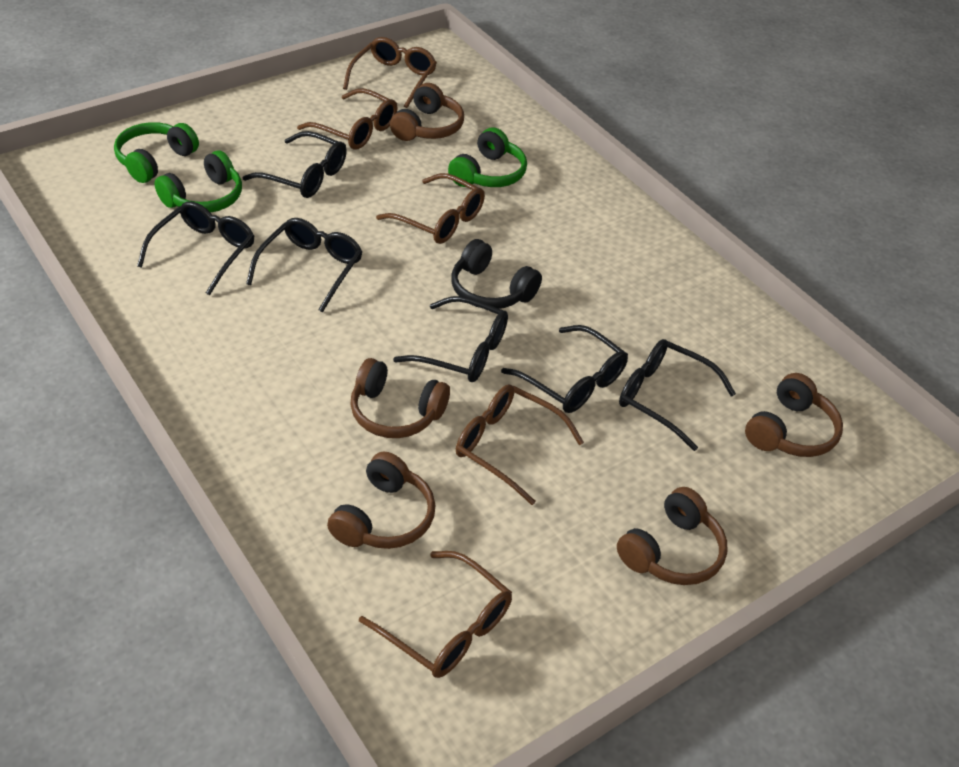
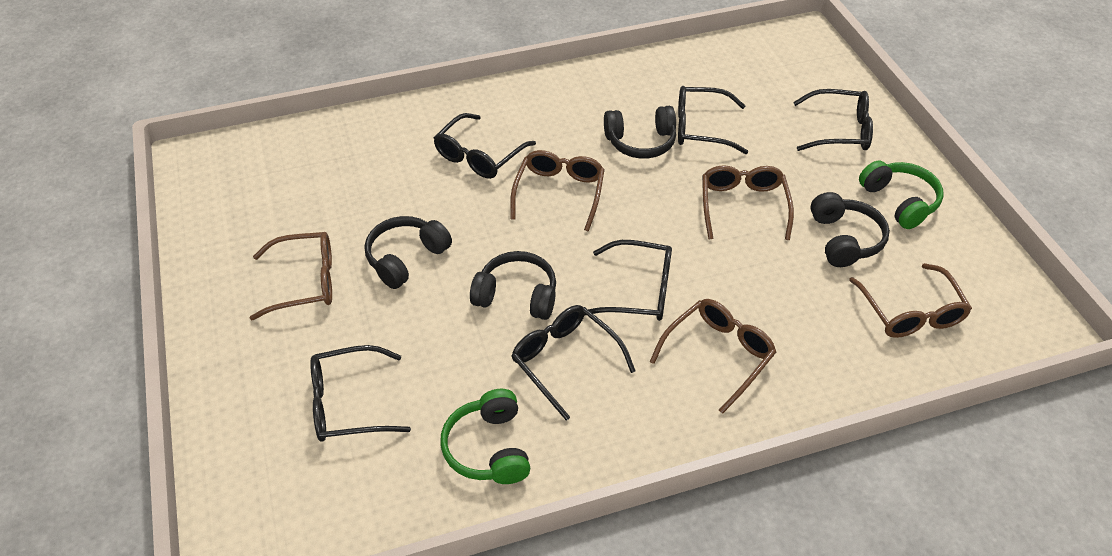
black headphones: [451,239,542,309] = 1 -> [365,216,452,289] [470,251,556,320] [604,106,676,159] [810,192,890,267] = 4
brown headphones: [327,452,435,549] [350,358,450,438] [390,83,464,141] [617,487,728,585] [745,373,843,457] = 5 -> none = 0
green headphones: [114,122,199,183] [154,150,242,213] [448,127,527,187] = 3 -> [440,389,530,484] [859,161,944,229] = 2

